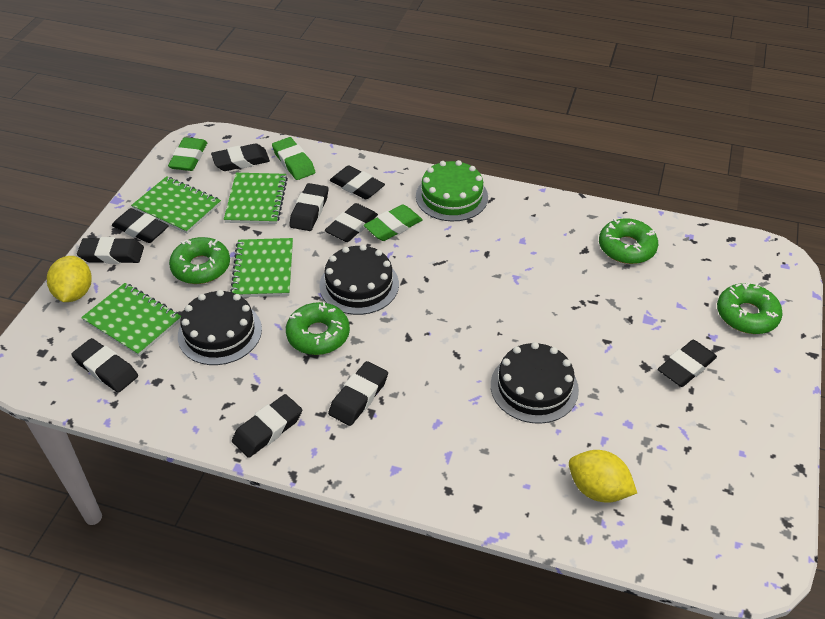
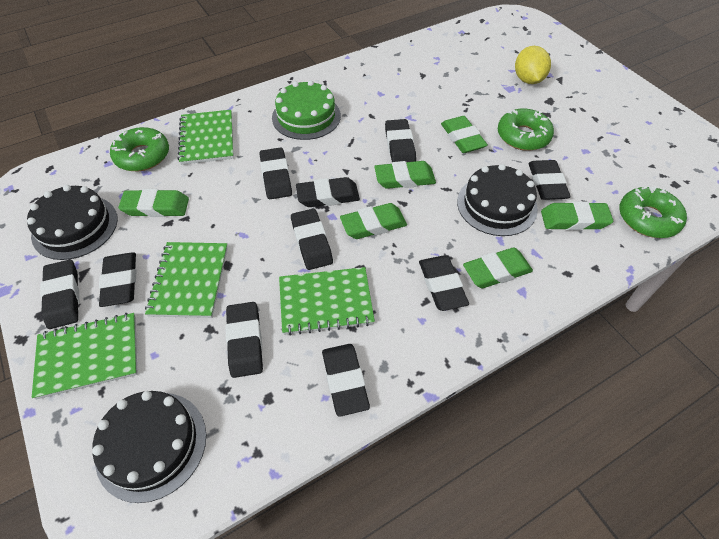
green donut: [169,237,230,284] [286,302,350,355] [599,218,658,264] [717,283,783,334] = 4 -> [110,127,169,171] [498,109,554,151] [619,186,687,238] = 3
green eraser: [168,137,207,171] [272,137,315,180] [364,204,423,241] = 3 -> [118,189,189,217] [340,203,407,239] [374,161,436,189] [441,116,488,153] [463,247,533,288] [541,201,613,230] = 6
yellow lemon: [47,256,92,302] [569,450,637,503] = 2 -> [515,46,551,84] = 1

